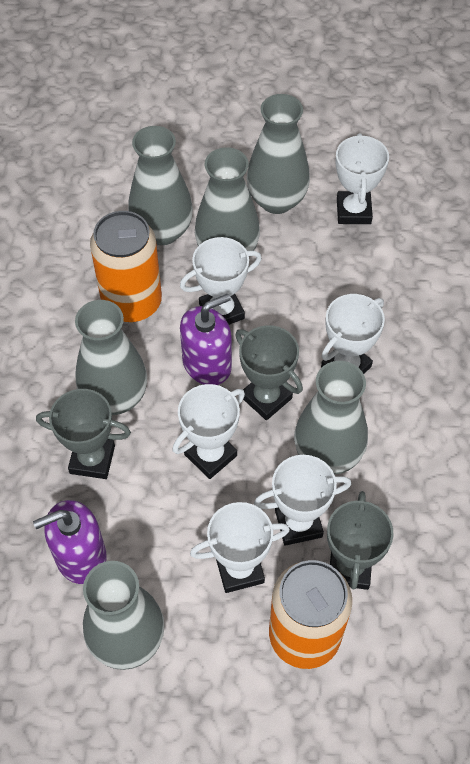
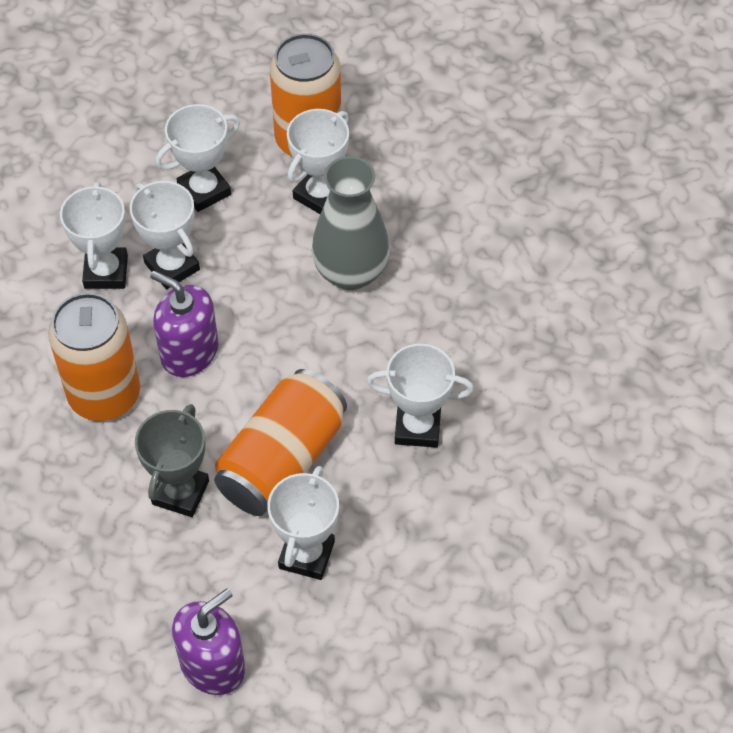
grey trophy: [36,389,131,479] [235,325,303,420] [327,491,394,590] = 3 -> [135,404,209,517] = 1
grey vase: [75,300,147,415] [83,561,165,670] [128,126,193,245] [195,147,260,251] [246,94,310,214] [294,361,368,475] = 6 -> [312,156,390,290] = 1
orange can: [90,211,162,322] [269,560,352,669] = 2 -> [48,293,140,421] [214,369,347,516] [270,33,341,156] = 3

